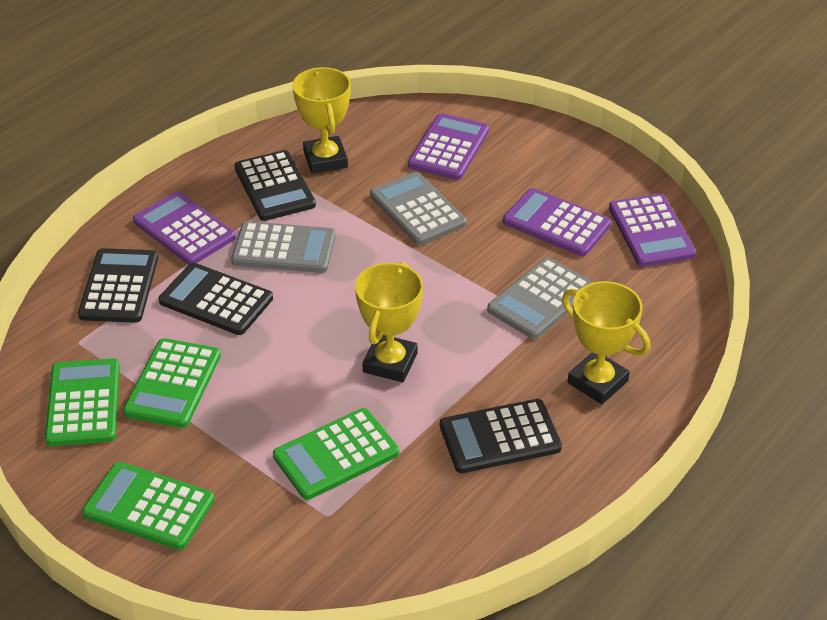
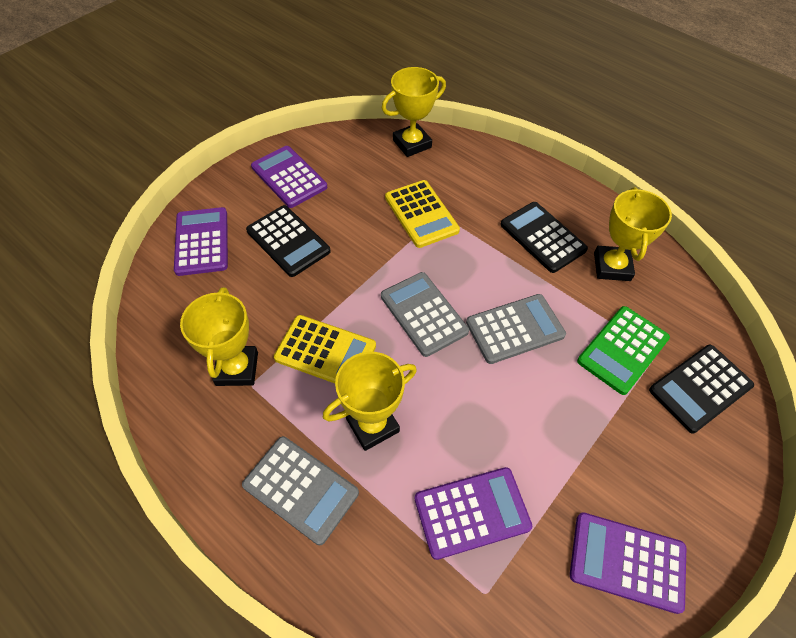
black calculator: [78,248,158,323] [159,263,273,335] [235,150,316,221] [440,399,562,473] = 4 -> [246,205,331,277] [500,202,588,273] [649,345,754,433] = 3
green calculator: [45,358,120,446] [82,462,215,550] [123,338,221,428] [273,408,399,500] = 4 -> [577,306,670,395] = 1
yellow calculator: none = 0 -> [274,315,376,383] [385,180,460,248] = 2
yellow trophy: [292,67,351,174] [355,262,423,382] [562,281,650,404] = 3 -> [180,287,258,386] [322,352,417,451] [381,67,446,157] [594,187,672,281] = 4

